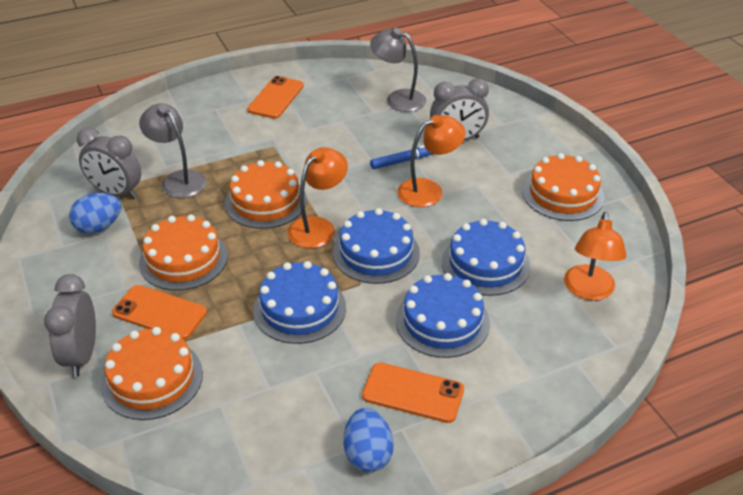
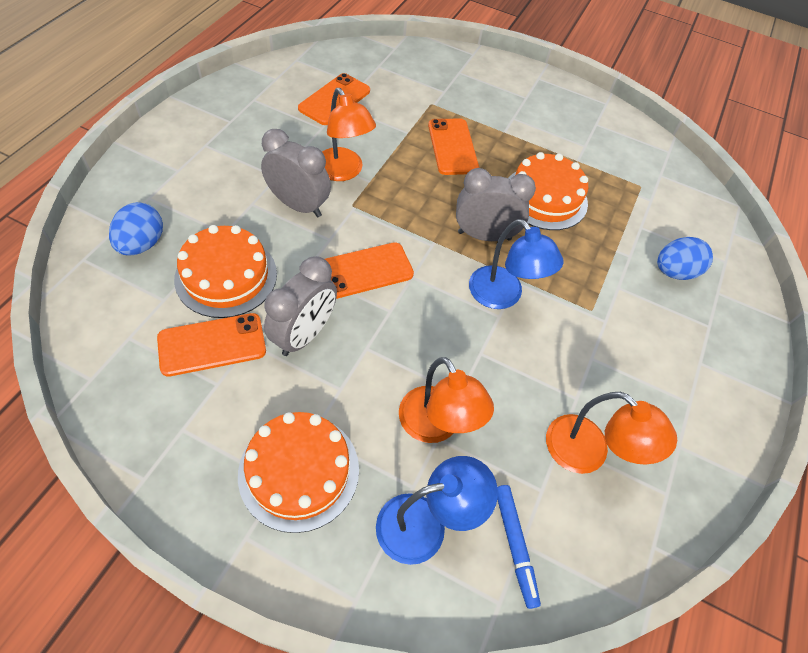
blue cake: [253,261,346,344] [333,208,420,284] [396,273,490,358] [442,219,530,296] = 4 -> none = 0
blue lamp: none = 0 -> [376,456,498,565] [469,219,563,309] = 2
grey lamp: [139,103,207,198] [370,28,426,112] = 2 -> none = 0
orange cake: [101,327,203,420] [139,215,228,291] [225,160,307,229] [522,153,604,221] = 4 -> [174,225,277,318] [238,412,359,533] [508,152,588,230] = 3
orange phone: [112,285,207,340] [247,76,304,119] [362,362,464,423] = 3 -> [157,313,266,377] [298,73,370,125] [325,242,414,299] [428,118,479,175] = 4

